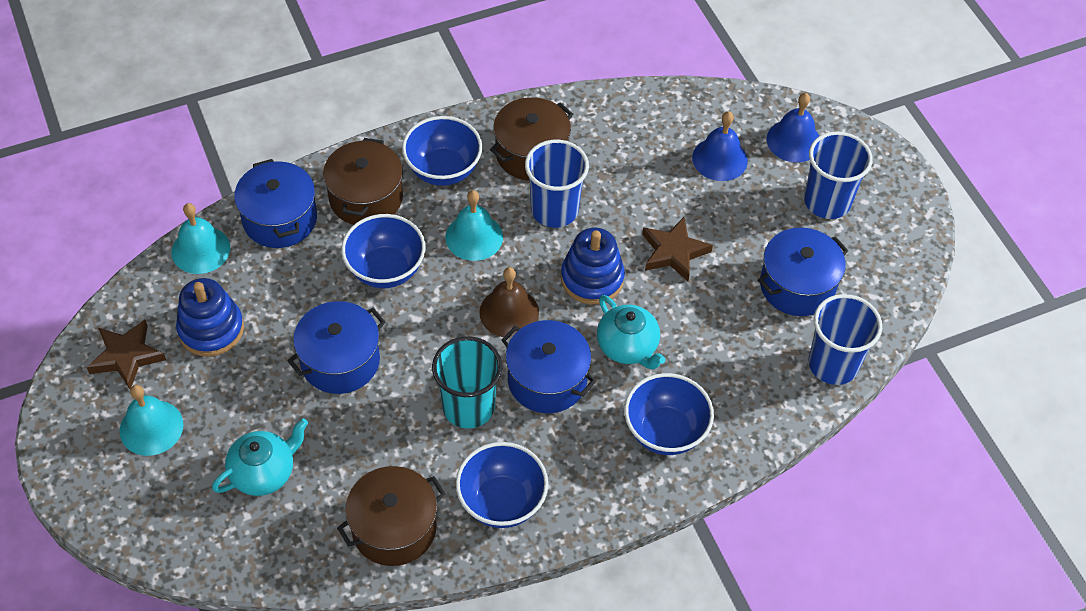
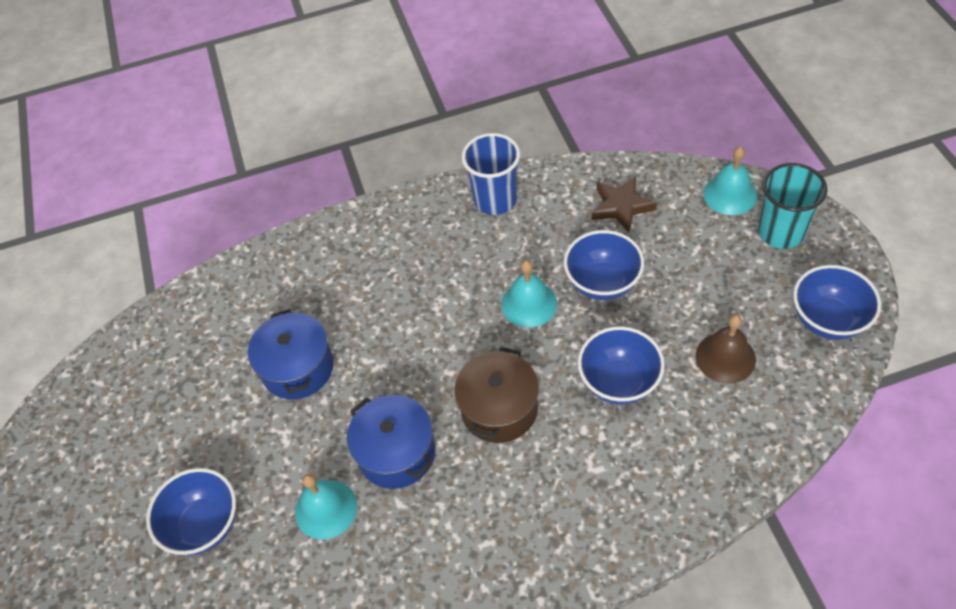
blue bell: [692,111,748,181] [767,93,819,163] = 2 -> none = 0
blue cup: [525,140,589,228] [804,132,873,219] [808,294,882,385] = 3 -> [461,133,520,215] = 1
blue pot: [234,159,317,248] [287,301,386,394] [501,320,596,413] [758,228,848,316] = 4 -> [248,309,334,399] [347,395,435,489] = 2
blue stacking toy: [176,278,244,357] [561,228,625,305] = 2 -> none = 0
brown pot: [323,138,403,225] [337,466,446,566] [490,97,573,181] = 3 -> [455,347,539,443] = 1
brown star: [86,320,166,389] [642,217,713,281] = 2 -> [592,177,657,233] = 1
turquoise teapot: [212,418,308,496] [597,295,665,370] = 2 -> none = 0

